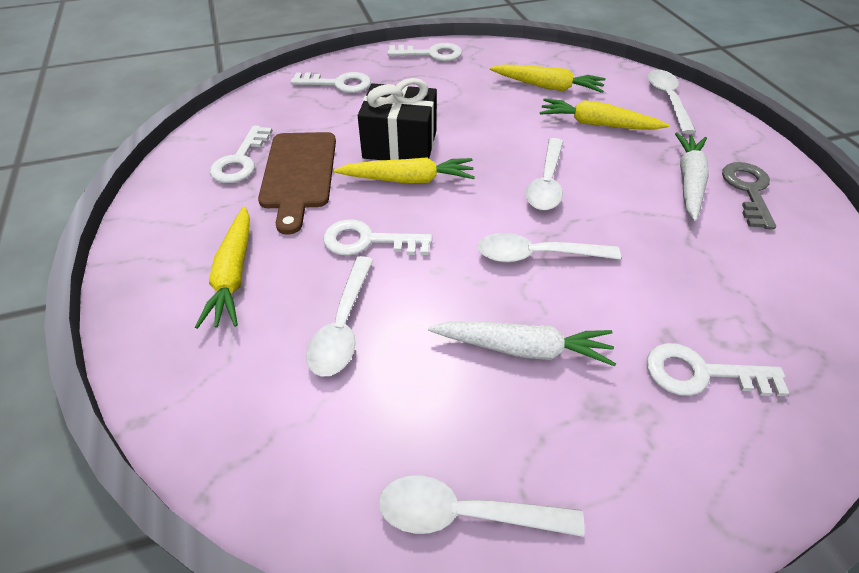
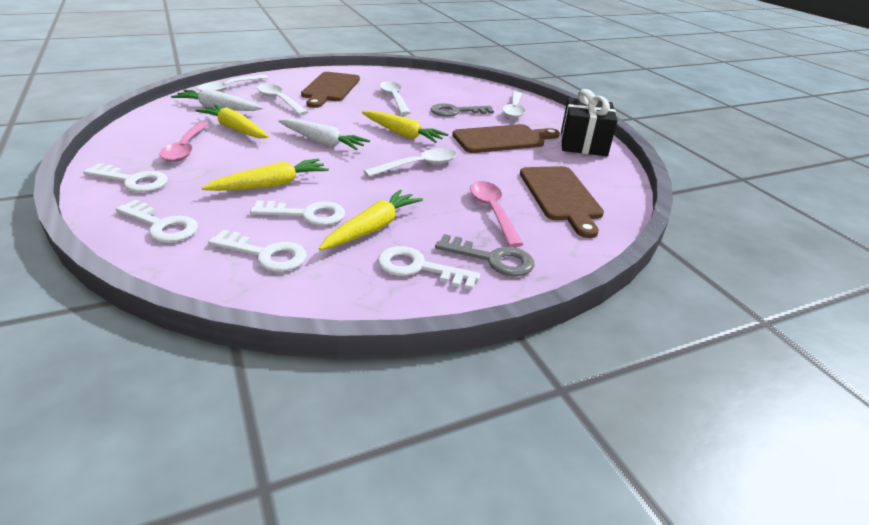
brown cutting board: [258,132,336,235] = 1 -> [301,72,360,108] [452,124,560,153] [520,166,604,238] = 3
grey key: [722,162,776,229] = 1 -> [431,103,494,117] [435,234,534,276] = 2
pink spoon: none = 0 -> [160,122,209,162] [470,181,524,247] = 2

